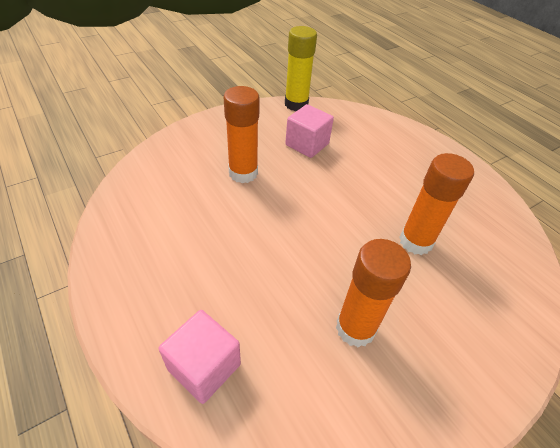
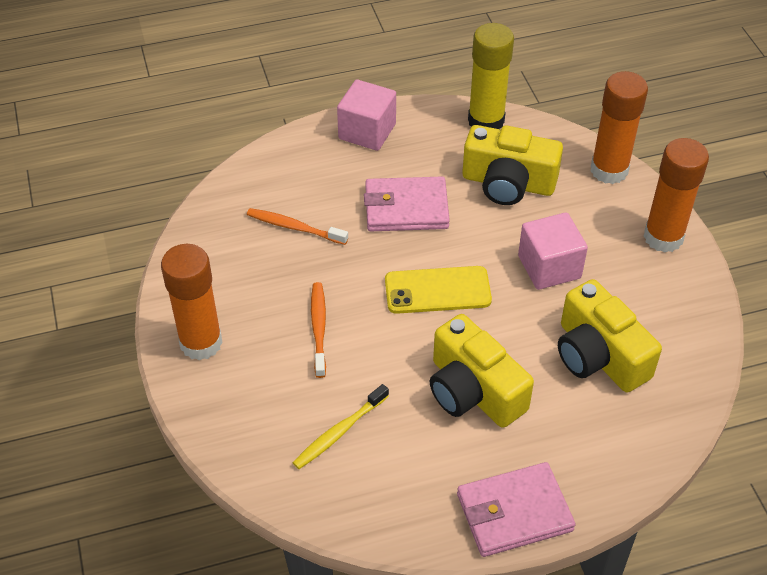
orange toothbrush: none = 0 -> [247,208,348,245] [311,282,326,378] = 2
pink wallet: none = 0 -> [364,177,450,231] [457,462,576,557] = 2
yellow camera: none = 0 -> [430,314,534,428] [462,125,563,205] [558,279,662,392] = 3
yellow phone: none = 0 -> [385,266,492,314] = 1
yellow toothbrush: none = 0 -> [293,384,389,469] = 1

